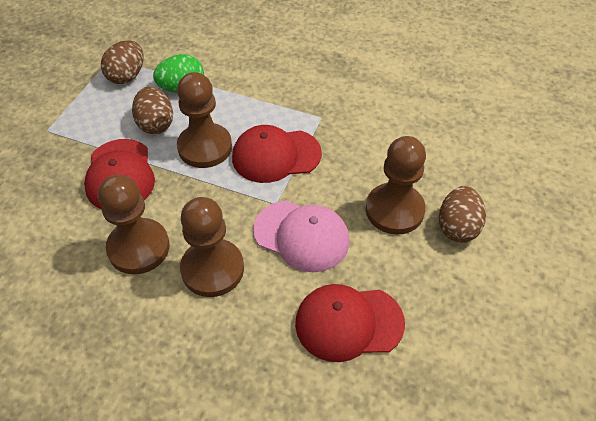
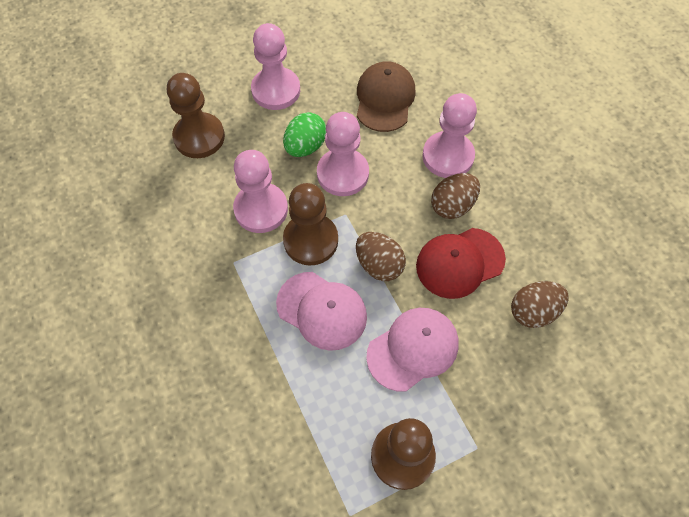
brown cap: none = 0 -> [357,61,416,132] = 1
brown pawn: [98,175,170,274] [177,72,232,168] [180,197,244,297] [366,136,426,235] = 4 -> [167,73,225,158] [283,183,338,266] [371,418,436,490] = 3
pink cap: [253,201,349,272] = 1 -> [276,272,367,351] [366,308,459,392] = 2
pink pawn: none = 0 -> [233,150,288,233] [251,23,300,110] [317,112,369,196] [422,93,477,178] = 4
red cap: [84,139,155,209] [232,125,322,183] [295,284,405,362] = 3 -> [416,228,506,299] = 1

